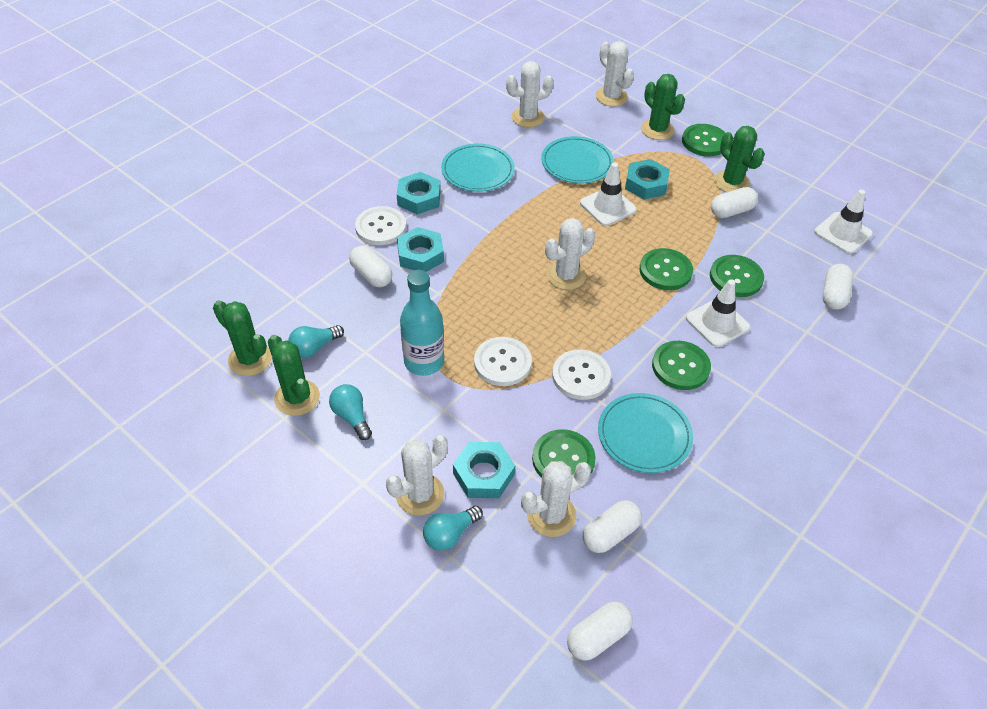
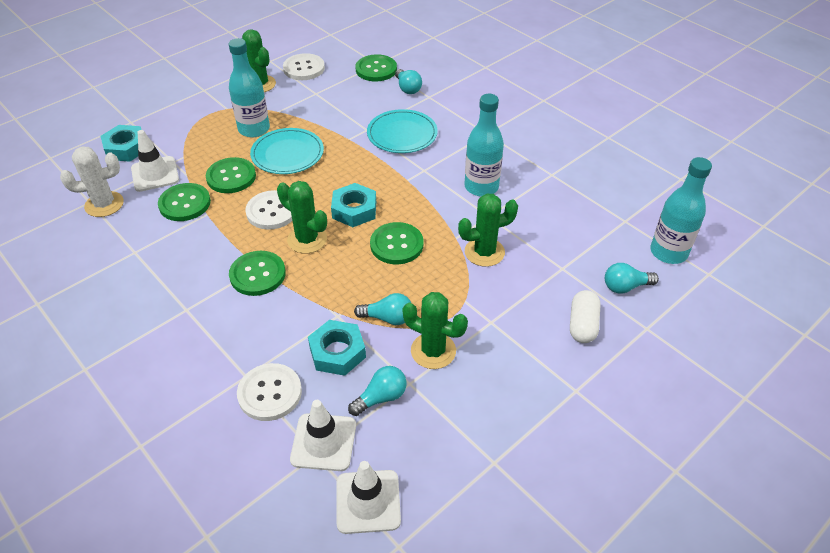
turquoise bottle: [400,270,444,376] = 1 -> [228,38,270,137] [465,94,504,197] [650,157,712,264] = 3
turquoise light bulb: [288,325,344,358] [329,384,372,440] [423,506,483,551] = 3 -> [348,366,407,416] [354,293,411,325] [395,69,422,94] [605,263,659,294] = 4
turquoise nut: [397,172,441,214] [397,227,444,272] [453,442,515,498] [625,159,670,200] = 4 -> [101,125,142,162] [308,320,366,376] [331,183,376,227] = 3
turquoise plate: [441,143,515,192] [541,136,614,184] [598,393,693,473] = 3 -> [250,128,324,174] [367,109,438,153] = 2
white cactus: [386,435,448,516] [506,61,554,127] [521,461,591,537] [545,218,595,290] [596,41,634,106] = 5 -> [60,146,124,217] = 1
white capsule: [349,246,392,288] [567,602,633,661] [583,500,642,553] [711,187,758,218] [823,264,853,310] = 5 -> [570,290,601,343] = 1

